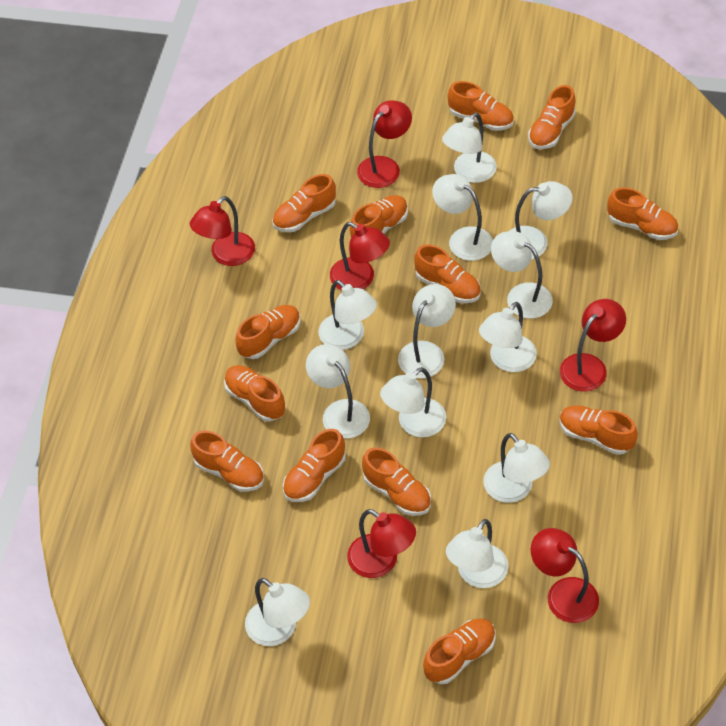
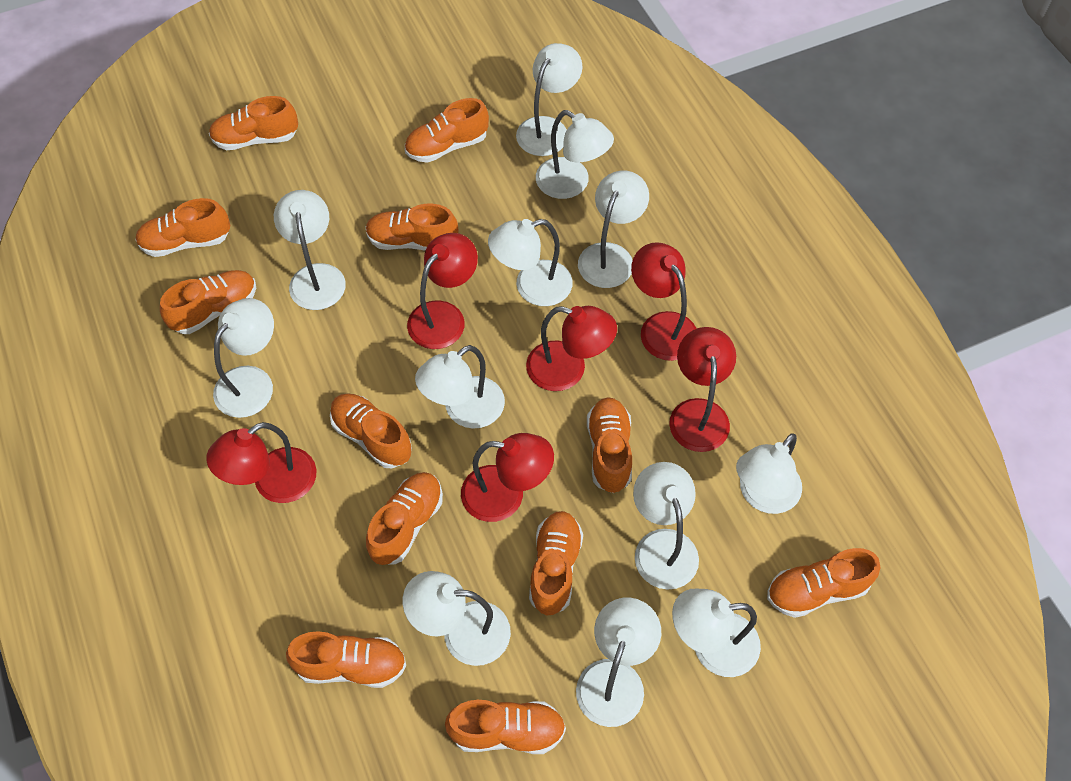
orange shoe: [190,431,264,492] [224,365,286,422] [235,305,301,359] [272,174,336,232] [283,429,346,502] [350,195,408,237] [362,447,431,516] [414,245,481,303] [423,619,496,684] [448,81,514,131] [528,85,576,149] [559,405,638,455] [607,187,678,240] = 13 -> [135,198,230,257] [160,270,256,334] [209,96,298,150] [286,631,406,688] [330,393,412,468] [366,204,458,251] [366,472,443,565] [405,98,489,163] [445,700,566,754] [529,511,583,615] [587,397,632,493] [767,548,880,618] = 12

